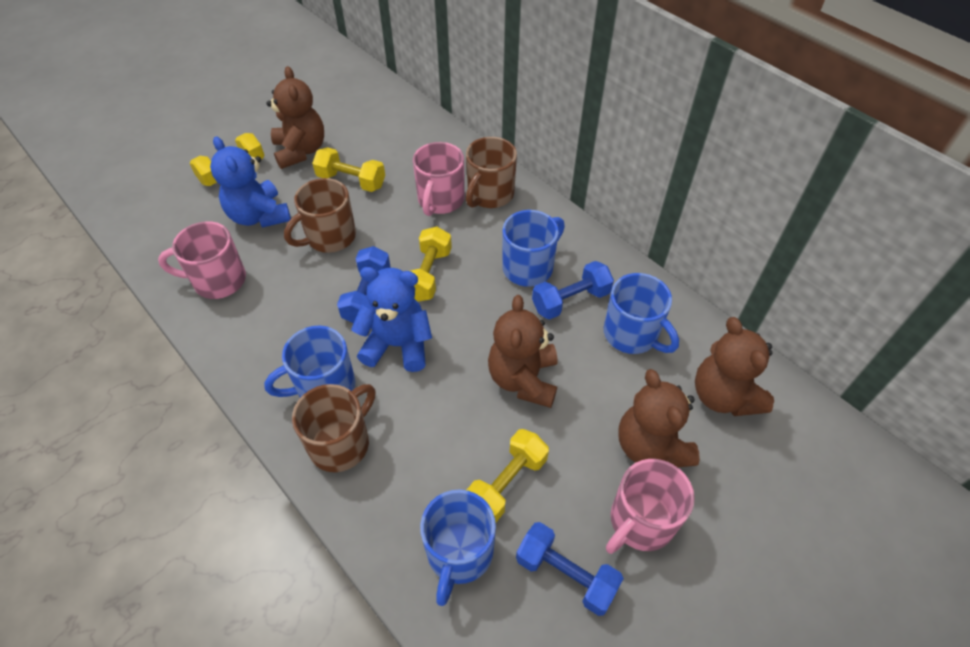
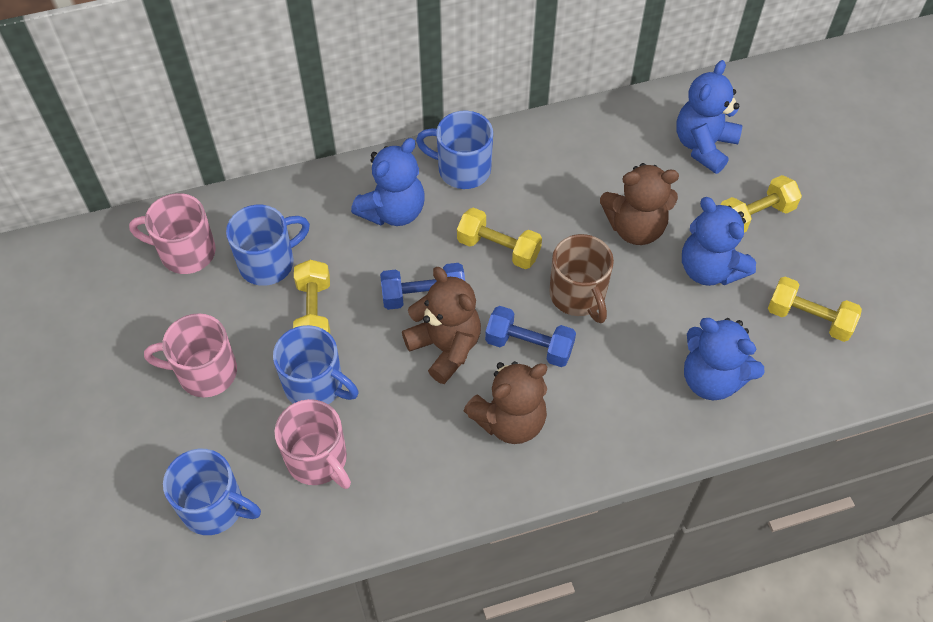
blue dumbbell: [337,246,391,323] [516,522,624,616] [532,261,614,320] = 3 -> [380,263,465,310] [485,306,576,367] = 2
blue teddy bear: [210,136,291,228] [351,267,432,372] = 2 -> [351,138,425,226] [676,60,742,174] [682,197,756,286] [684,318,765,400] = 4
brown mug: [284,178,356,253] [292,384,376,472] [466,137,517,208] = 3 -> [549,234,614,323] = 1
brown teddy bear: [267,66,324,169] [488,295,557,408] [618,369,700,467] [695,317,774,416] = 4 -> [402,267,481,384] [464,361,547,444] [600,163,679,245] = 3

